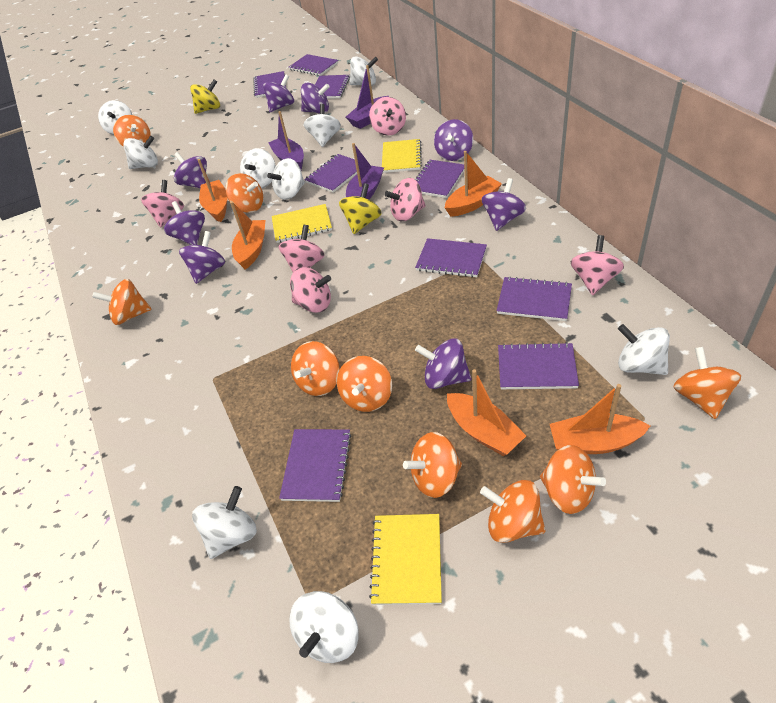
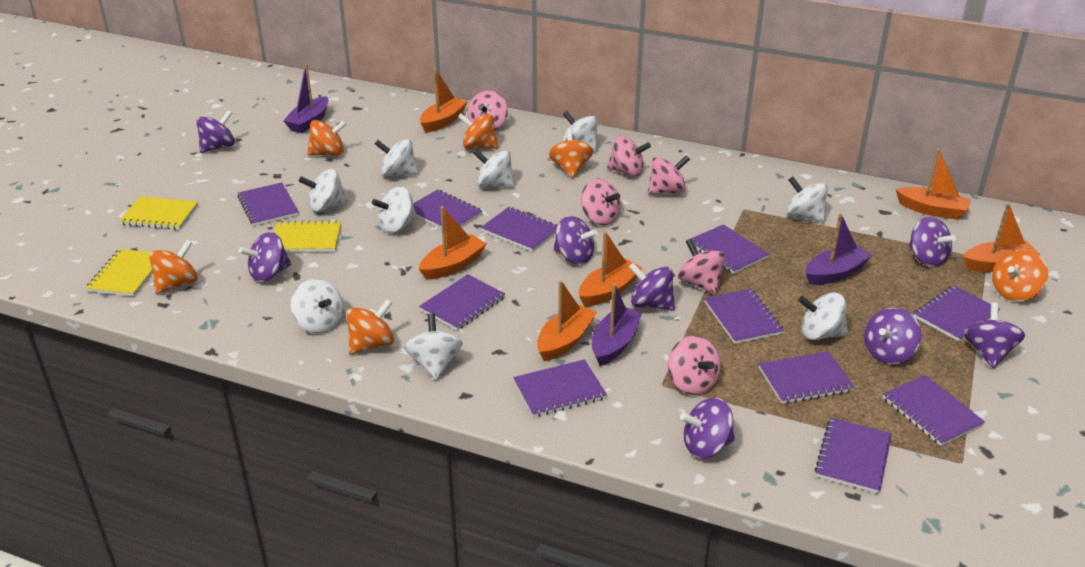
orange boat: [198,159,228,222] [230,201,265,269] [445,151,502,217] [447,369,526,456] [550,384,650,454] = 5 -> [419,206,487,280] [420,69,468,133] [537,280,597,361] [579,231,642,307] [895,149,971,220] [963,203,1040,272] = 6
orange spinning top: [92,279,152,325] [113,115,151,147] [225,173,263,213] [291,341,340,396] [337,356,392,412] [403,432,462,498] [480,480,546,543] [540,445,606,514] [673,347,741,419] = 9 -> [149,240,198,294] [307,120,347,156] [346,299,394,354] [458,113,498,149] [549,128,593,178] [992,250,1048,302] = 6
purple notebook: [254,71,286,98] [279,429,352,502] [289,54,338,76] [304,154,357,193] [315,75,350,99] [415,160,464,198] [415,238,487,277] [497,276,572,321] [498,342,579,389] = 9 -> [237,182,299,226] [413,189,482,229] [419,274,505,330] [481,207,557,252] [513,359,607,417] [691,224,769,274] [704,289,784,344] [759,351,855,404] [815,418,892,494] [883,375,985,446] [914,285,1000,342] = 11
yellow spinning top: [190,79,220,114] [339,183,382,234] = 2 -> none = 0

